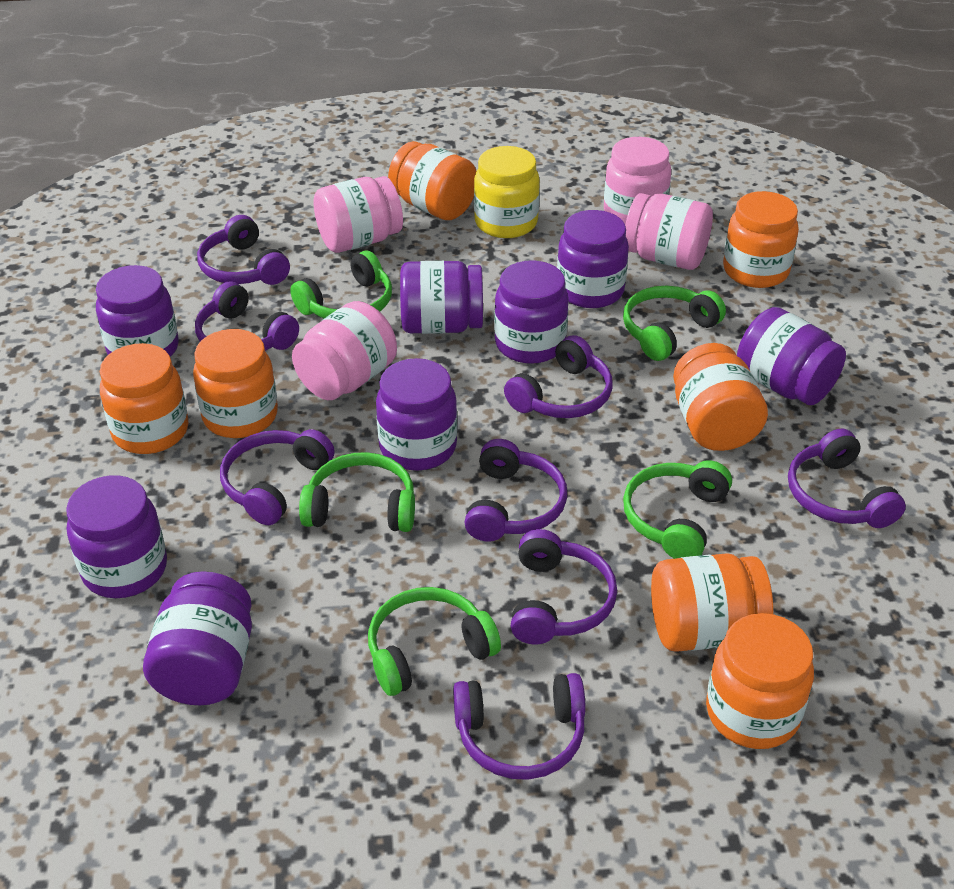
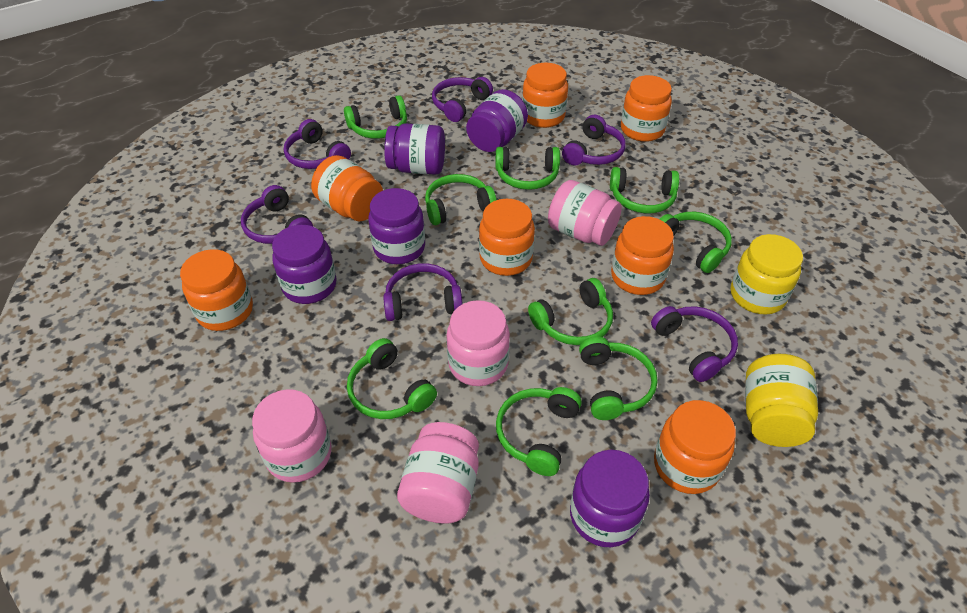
green headphones: [290,251,392,318] [299,452,415,532] [368,587,501,696] [623,286,726,361] [623,460,732,559] = 5 -> [344,95,407,139] [347,338,437,419] [425,174,497,225] [496,147,560,190] [496,387,582,476] [528,278,613,345] [579,336,658,420] [610,167,679,213] [659,212,732,273] = 9
purple headphones: [195,282,299,351] [197,215,290,285] [220,429,335,525] [453,673,585,780] [464,439,567,542] [504,335,612,418] [511,529,617,644] [788,428,906,528] = 8 -> [241,185,313,244] [284,119,351,169] [383,263,463,321] [432,77,493,122] [562,115,626,166] [651,306,738,382] = 6
purple jar: [66,475,167,598] [96,265,179,357] [143,571,252,705] [376,358,457,470] [400,261,483,334] [494,261,569,364] [557,210,629,308] [737,307,846,405] = 8 -> [272,225,337,304] [368,188,425,264] [384,123,445,175] [466,89,528,152] [570,450,650,547] = 5
yellow jar: [474,146,540,238] = 1 -> [731,234,803,315] [745,354,818,447] = 2

